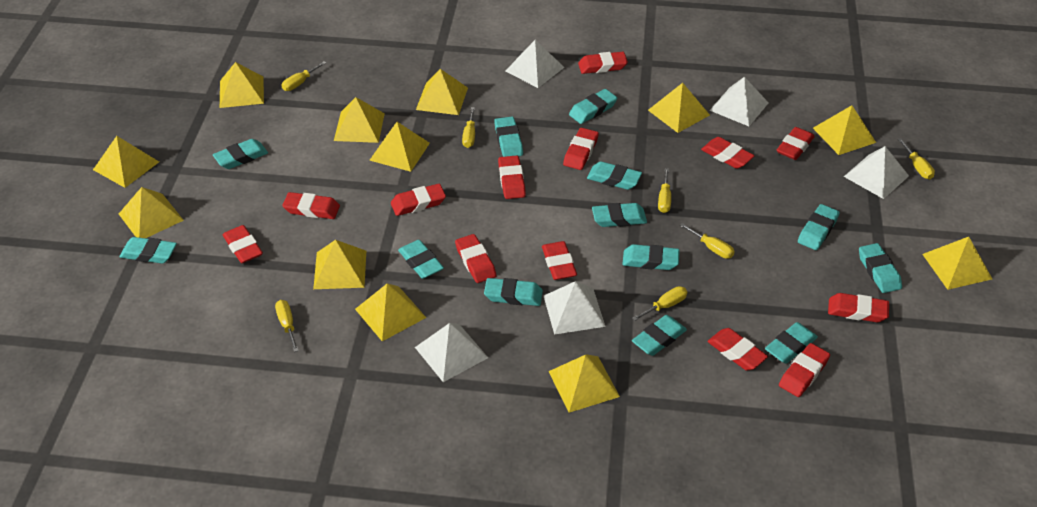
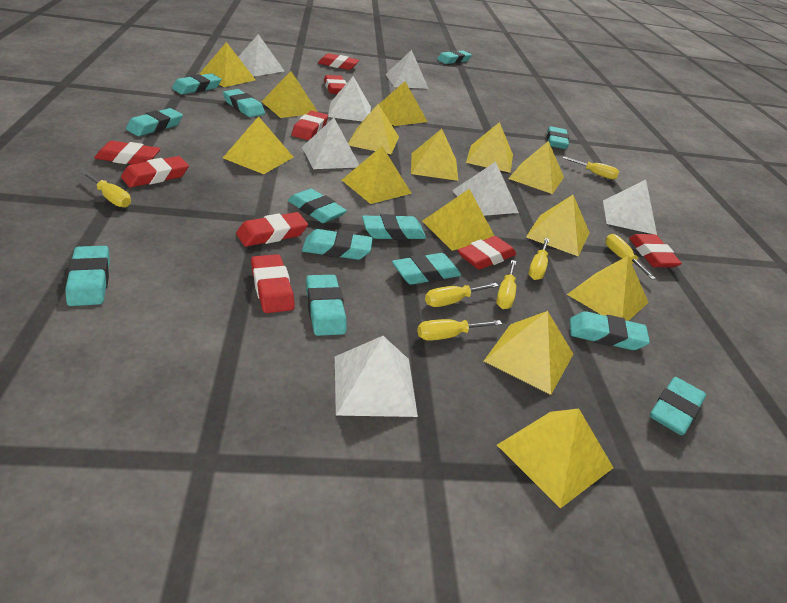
red eraser: [223,225,263,263] [282,192,340,219] [391,184,446,216] [455,234,496,283] [498,156,526,199] [542,241,577,280] [563,128,599,170] [578,52,628,74] [701,137,755,169] [707,328,768,370] [776,127,815,160] [779,343,830,397] [828,293,889,322] = 13 -> [95,141,161,164] [121,156,189,187] [236,212,308,247] [251,254,295,313] [292,111,328,140] [318,53,359,70] [324,75,347,94] [458,236,516,270] [629,234,682,268] = 9
white pyramid: [415,323,488,382] [506,40,565,88] [544,281,606,335] [709,77,769,126] [844,146,909,199] = 5 -> [238,34,284,76] [302,118,359,169] [328,76,371,122] [335,336,418,417] [386,50,429,89] [452,162,519,216] [603,180,657,235] = 7
yellow pyramid: [93,136,159,188] [119,187,184,238] [220,62,264,108] [313,240,366,289] [334,97,385,143] [355,283,426,341] [370,122,430,172] [416,69,468,115] [548,355,620,413] [648,83,710,133] [813,105,876,155] [922,237,992,290] = 12 -> [200,42,256,87] [223,116,293,174] [261,71,318,118] [342,146,412,204] [348,104,399,154] [379,81,428,126] [411,129,458,181] [422,189,494,251] [466,122,513,173] [484,311,573,395] [497,409,614,509] [508,141,564,194] [526,195,590,256] [567,256,649,321] = 14

